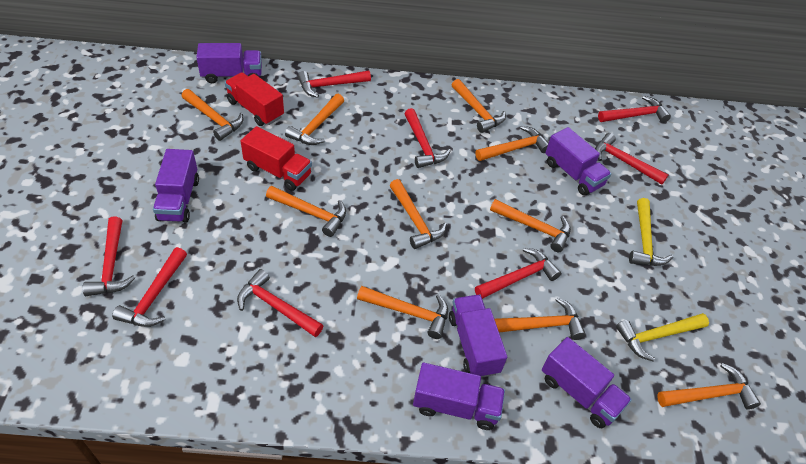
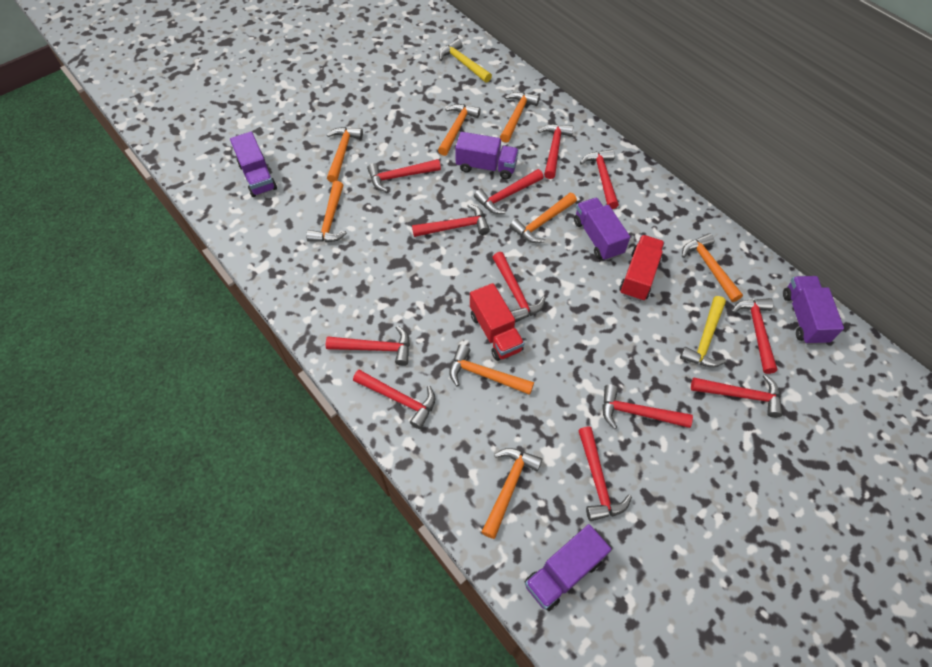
orange hammer: [181,89,243,141] [266,186,346,237] [285,94,344,145] [357,286,448,339] [390,179,447,249] [452,79,506,133] [476,126,548,161] [490,199,571,252] [495,297,586,340] [657,363,761,410] = 10 -> [306,181,347,242] [327,127,363,183] [438,104,481,156] [449,344,534,395] [482,448,542,539] [500,92,540,143] [509,193,577,243] [682,233,743,302] = 8
purple truck: [153,149,199,223] [196,43,262,83] [413,363,505,430] [449,295,507,378] [542,337,632,428] [545,127,611,196] = 6 -> [230,132,277,197] [455,132,519,179] [525,524,611,611] [574,198,630,261] [783,276,844,345] = 5
red hammer: [82,216,135,296] [112,247,187,327] [237,269,324,337] [298,70,371,98] [404,108,451,168] [475,248,561,299] [595,133,668,185] [598,96,671,123] = 8 -> [326,326,410,366] [353,370,435,429] [367,159,441,192] [412,204,490,237] [474,169,544,214] [492,252,546,322] [538,124,574,179] [578,426,632,521] [580,149,619,209] [602,385,693,429] [691,374,782,418] [732,298,777,374] = 12

